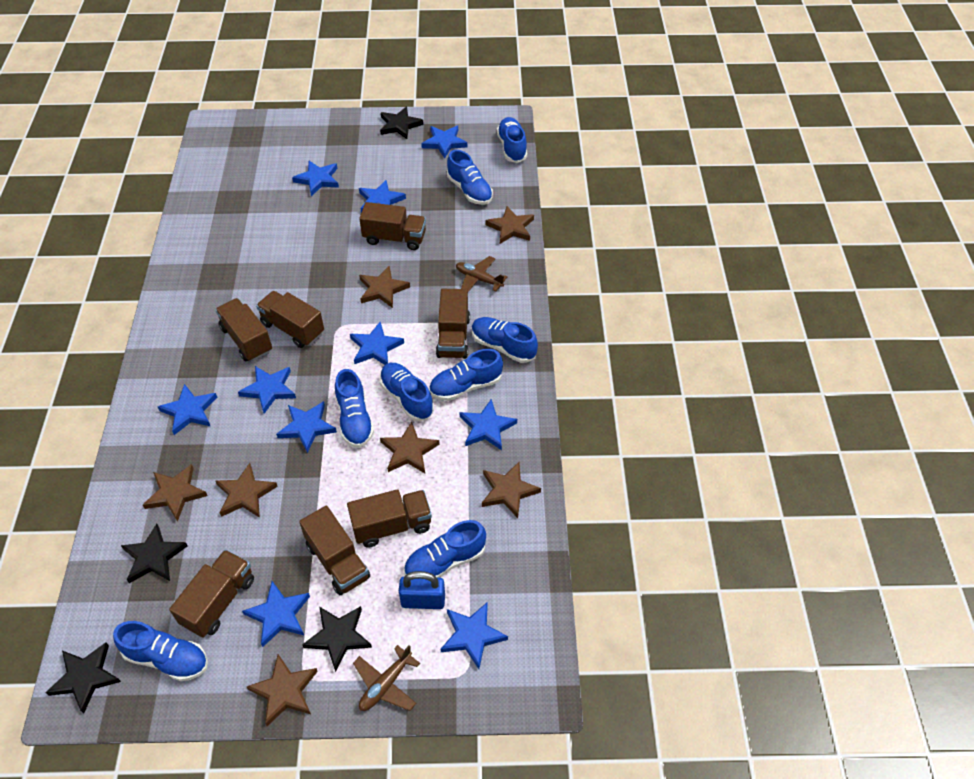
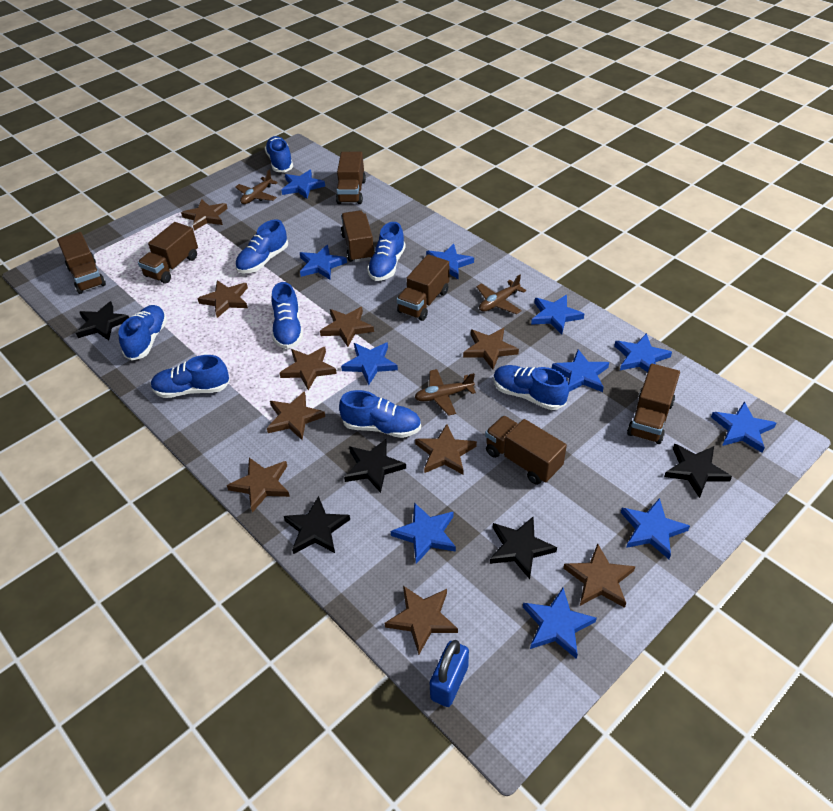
black star: [45,643,121,714] [121,524,188,583] [302,606,372,672] [380,107,424,139] = 4 -> [76,301,129,340] [284,496,350,554] [344,439,406,493] [490,517,557,579] [664,444,732,498] = 5
blue star: [158,384,217,435] [238,366,296,414] [242,581,310,647] [276,401,337,453] [292,161,339,196] [350,322,404,365] [359,180,406,212] [421,126,467,159] [441,602,508,669] [460,399,517,450] = 10 -> [281,170,325,199] [300,245,347,280] [341,342,398,385] [391,503,456,564] [426,244,474,279] [523,588,597,659] [531,295,584,334] [552,349,609,392] [614,333,672,372] [621,498,690,559] [711,401,776,453] = 11
brown plane: [353,645,420,711] [456,256,507,292] = 2 -> [235,170,278,204] [414,369,476,416] [476,275,526,314] = 3
brown star: [143,464,208,522] [216,463,278,518] [247,654,318,726] [359,266,410,308] [380,422,440,473] [482,462,541,518] [486,206,534,244] = 7 -> [181,200,228,231] [197,280,248,318] [227,458,290,513] [267,391,325,440] [280,347,337,390] [320,307,374,347] [385,586,458,655] [415,424,477,475] [463,328,519,370] [563,543,635,608] = 10

